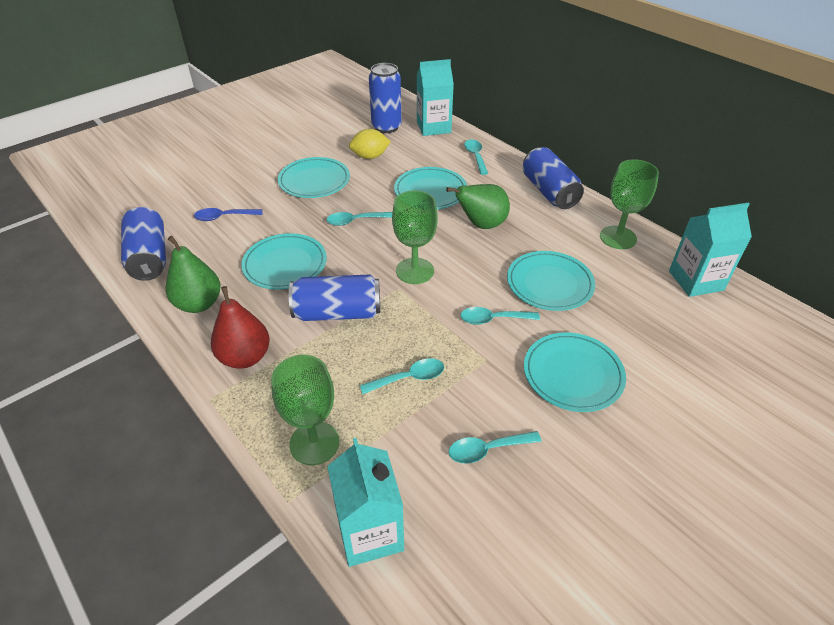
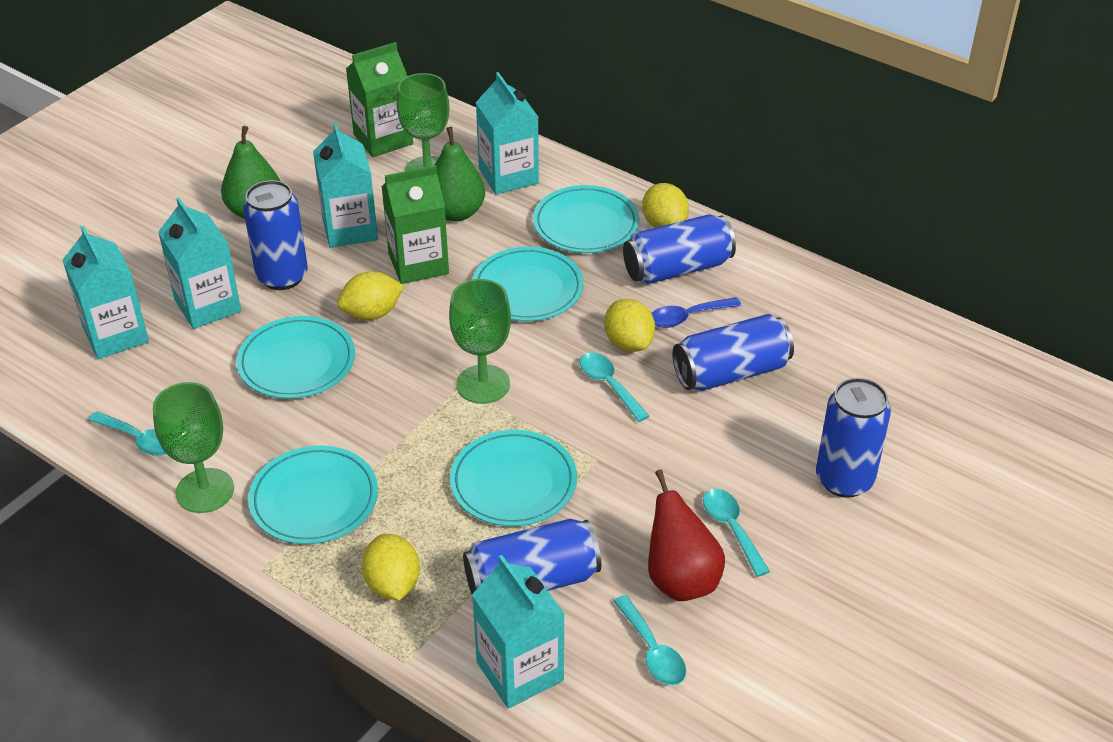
blue can: [121,207,166,281] [289,274,380,321] [369,63,401,133] [523,147,584,209] = 4 -> [243,180,308,290] [463,519,601,594] [623,214,736,285] [672,314,794,391] [816,378,891,498] = 5
green carton: none = 0 -> [346,42,413,157] [381,165,449,284] = 2
turquoise carton: [327,438,404,567] [417,59,454,136] [669,203,752,297] = 3 -> [63,226,149,359] [158,198,241,329] [313,123,378,248] [472,555,565,708] [476,72,539,194] = 5
turquoise spoon: [326,212,392,226] [360,358,444,394] [449,431,541,464] [460,307,540,325] [464,140,488,175] = 5 -> [88,411,166,456] [580,352,649,422] [614,595,686,685] [703,488,770,577] = 4
yellow lemon: [349,129,391,159] = 1 -> [337,271,404,320] [362,534,420,600] [604,299,655,352] [642,183,689,228] = 4

